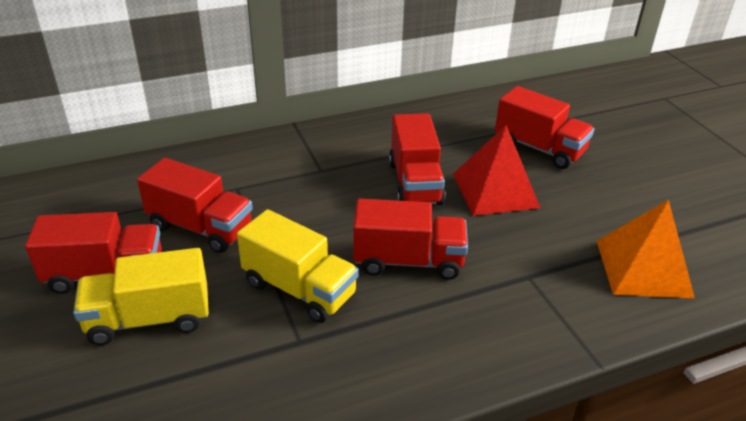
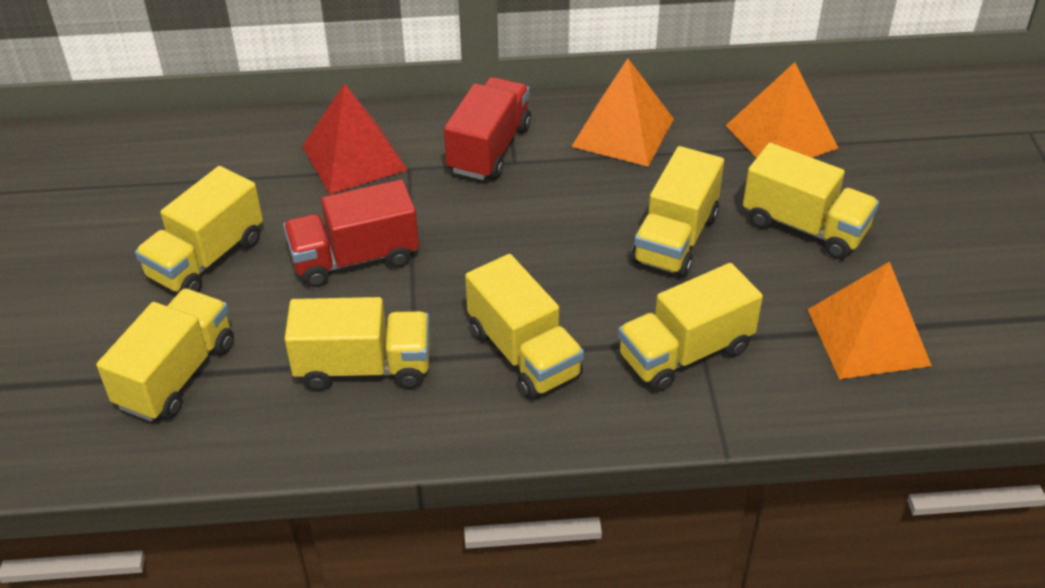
orange pyramid: [597,199,695,298] = 1 -> [571,59,674,167] [725,62,839,158] [807,262,932,379] = 3
red truck: [25,212,162,294] [137,158,253,253] [353,199,468,280] [389,113,446,205] [495,86,594,169] = 5 -> [283,180,419,287] [444,77,531,180] = 2
yellow truck: [73,248,209,345] [237,209,359,323] = 2 -> [96,288,234,421] [135,166,263,292] [284,297,430,391] [465,254,584,400] [618,263,763,392] [631,146,724,277] [743,143,879,259] = 7

